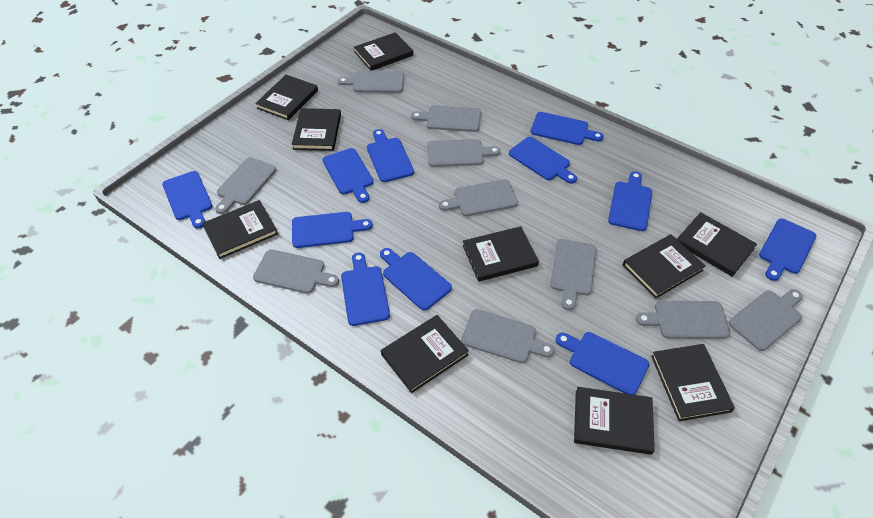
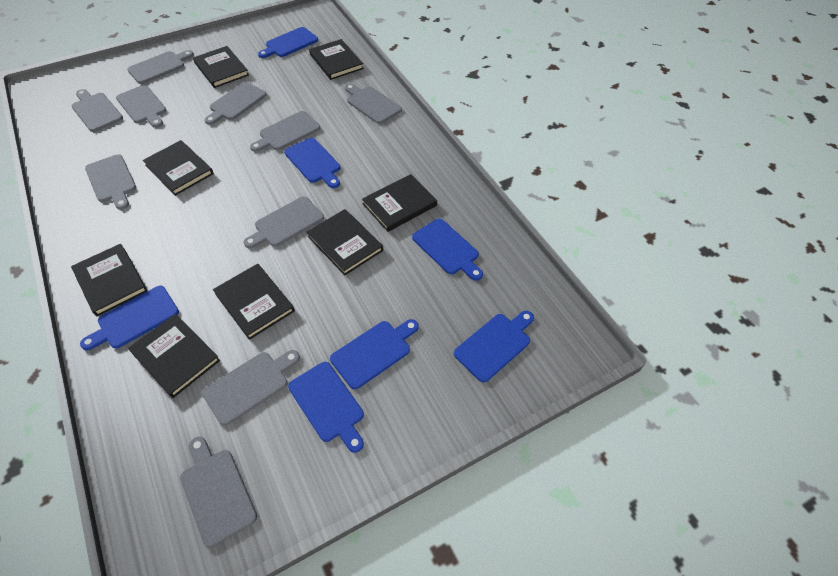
black book: [202,200,278,259] [255,75,318,120] [292,108,341,151] [354,32,413,71] [381,315,469,393] [463,226,539,282] [574,387,655,455] [623,234,705,299] [651,344,735,421] [677,212,757,277] = 10 -> [71,244,147,316] [128,314,220,398] [143,140,214,196] [193,46,249,88] [213,264,295,340] [307,209,383,276] [309,39,364,80] [362,174,437,232] = 8
blue cutting board: [162,171,212,229] [292,212,373,248] [322,148,373,203] [341,253,390,326] [367,129,414,182] [380,248,452,310] [509,137,577,184] [531,112,604,145] [556,332,649,395] [608,171,652,231] [759,218,816,281] = 11 -> [80,286,179,350] [258,27,318,58] [284,138,340,188] [288,362,364,453] [330,319,419,389] [412,219,483,281] [454,311,534,382] = 7

